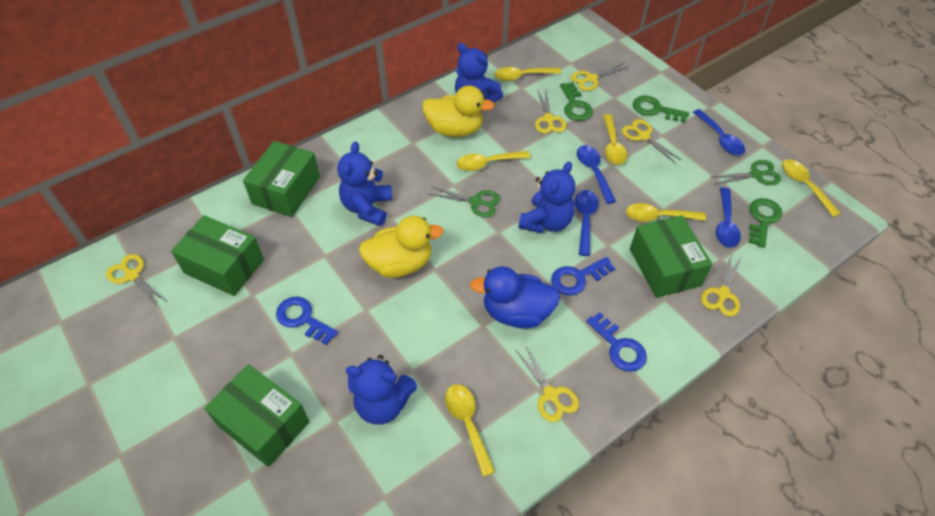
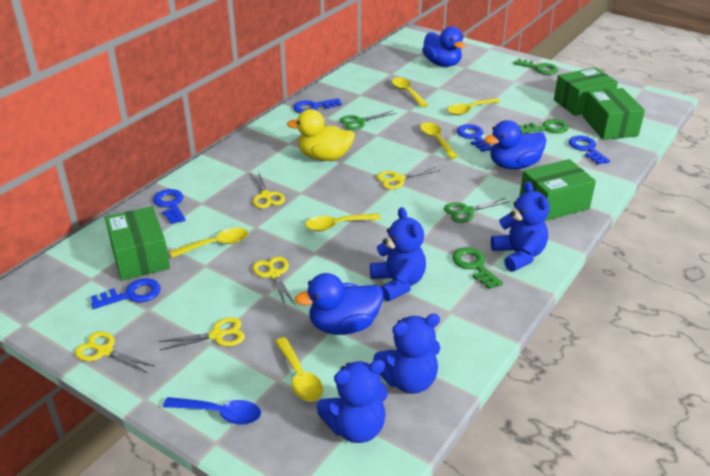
blue duck: [470,266,560,328] = 1 -> [295,273,383,335] [422,27,465,67] [484,120,547,170] = 3
blue key: [276,296,338,345] [551,257,615,296] [586,312,647,372] = 3 -> [91,278,161,309] [153,189,186,224] [293,98,342,113] [457,124,492,152] [569,136,610,165] = 5
blue spoon: [575,190,599,256] [577,145,616,204] [693,109,745,155] [716,187,741,247] = 4 -> [163,397,261,425] = 1
yellow duck: [359,216,444,278] [422,86,495,137] = 2 -> [287,109,355,161] = 1
yellow scissors: [106,254,166,306] [516,345,579,422] [535,89,567,134] [571,63,629,91] [622,119,681,164] [701,252,741,317] = 6 -> [75,331,156,373] [158,317,245,350] [250,171,285,208] [253,257,296,306] [377,167,440,189] = 5

